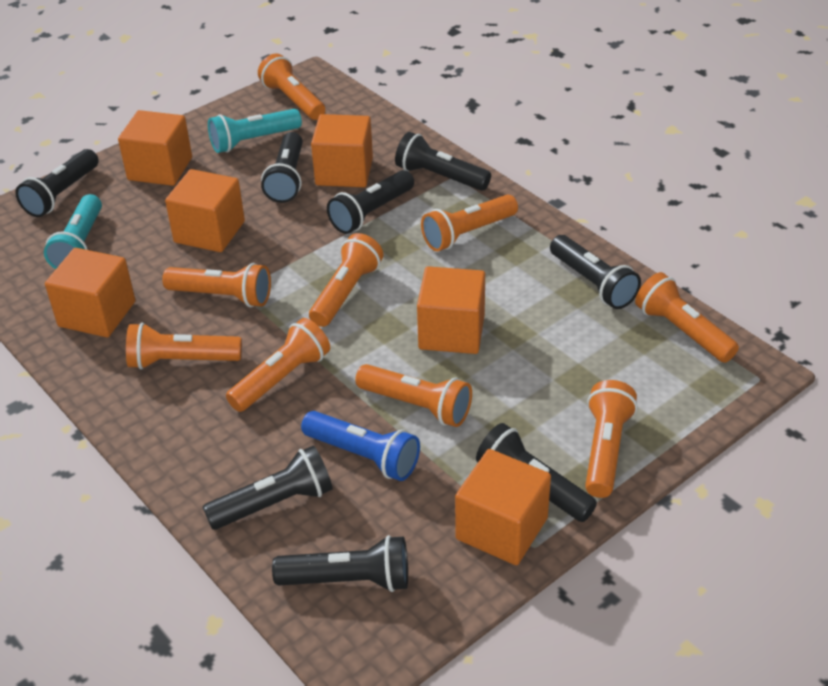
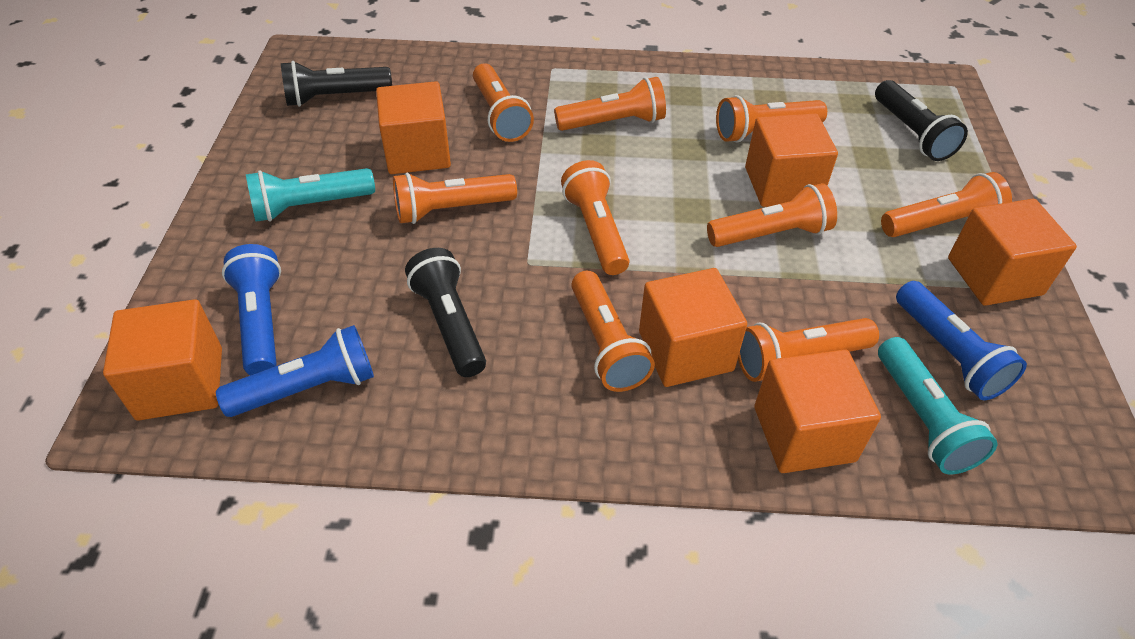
black flashlight: [15,149,99,217] [203,446,332,530] [261,132,303,203] [272,535,408,592] [327,170,414,234] [395,132,491,191] [476,423,597,522] [550,235,641,309] = 8 -> [281,61,392,107] [405,248,486,377] [875,80,968,161] = 3
blue flashlight: [301,411,420,481] = 1 -> [216,325,374,417] [222,244,281,375] [896,281,1027,400] = 3

